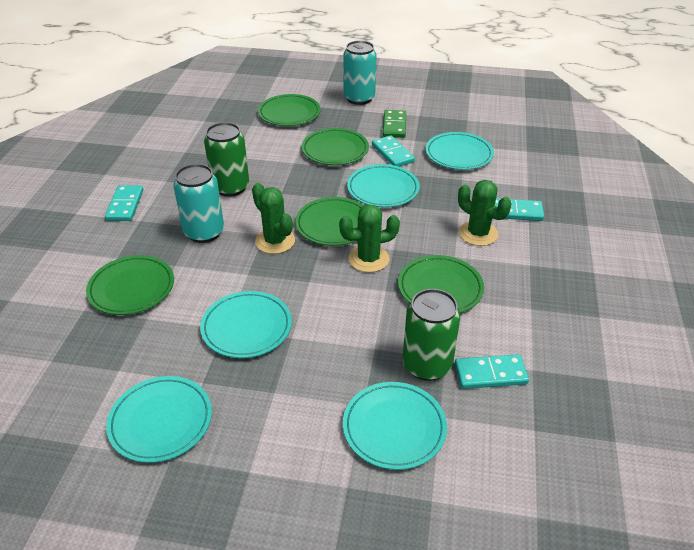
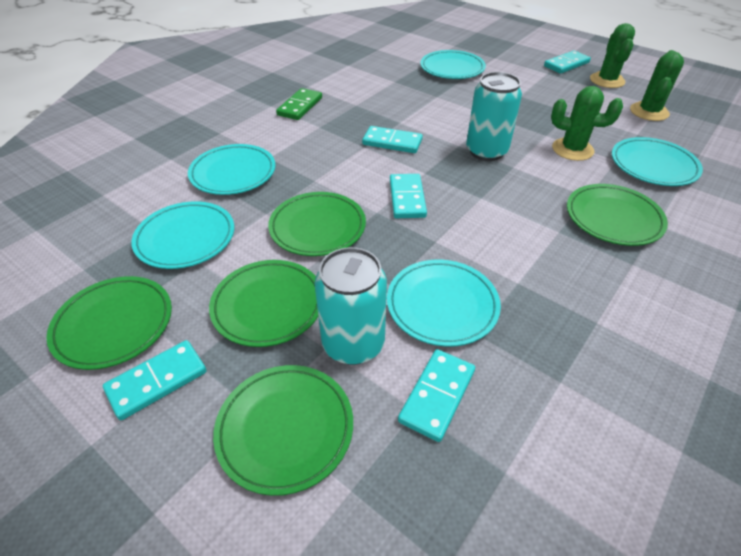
green can: [204,122,249,197] [403,289,460,381] = 2 -> none = 0
turquoise domino: [105,185,143,221] [372,135,415,167] [455,354,529,389] [495,198,544,221] = 4 -> [103,340,207,420] [362,126,423,153] [390,174,427,218] [398,349,475,442] [544,50,591,74] = 5

